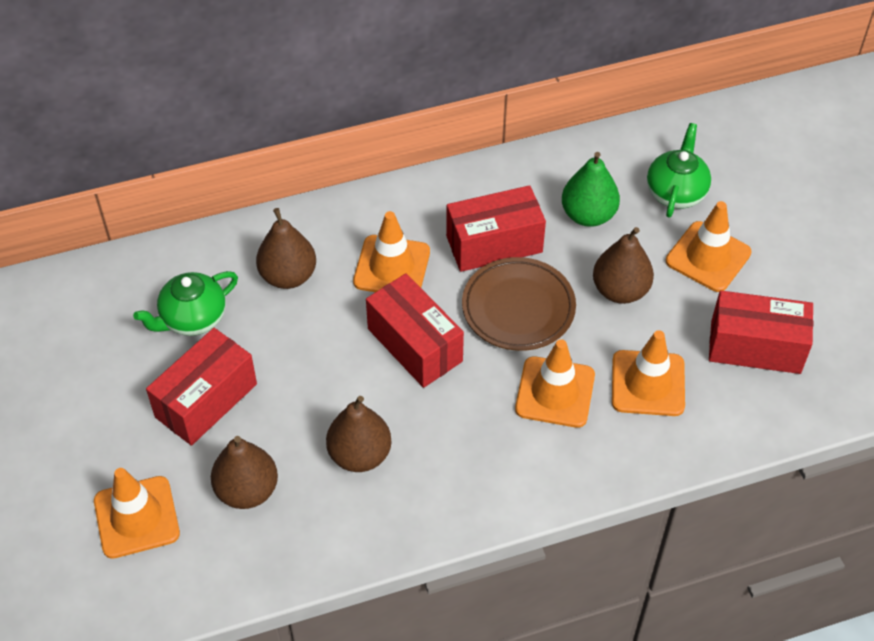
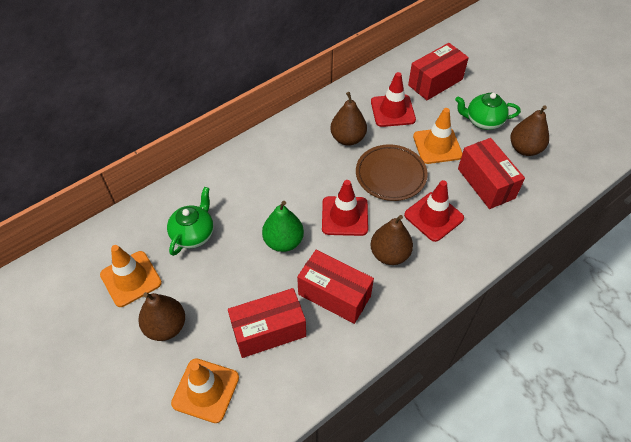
orange traffic cone: [94,468,180,559] [353,211,430,292] [515,339,595,428] [612,330,685,416] [666,201,752,292] = 5 -> [100,245,162,307] [171,359,239,423] [413,108,462,164] = 3
red traffic cone: none = 0 -> [322,180,368,236] [371,72,416,127] [404,180,464,242] = 3

